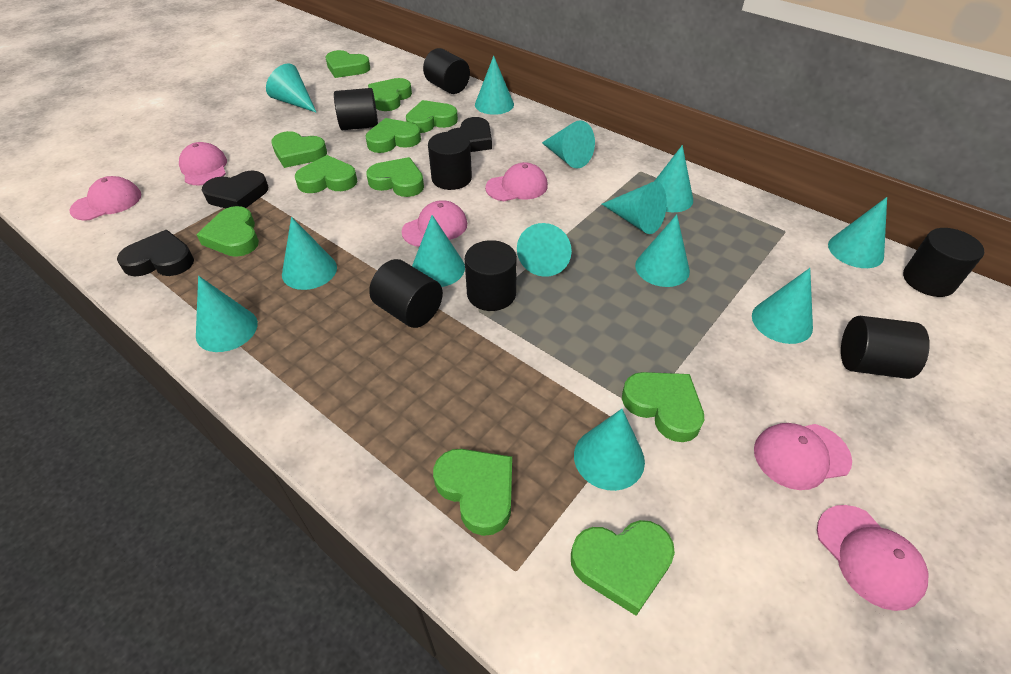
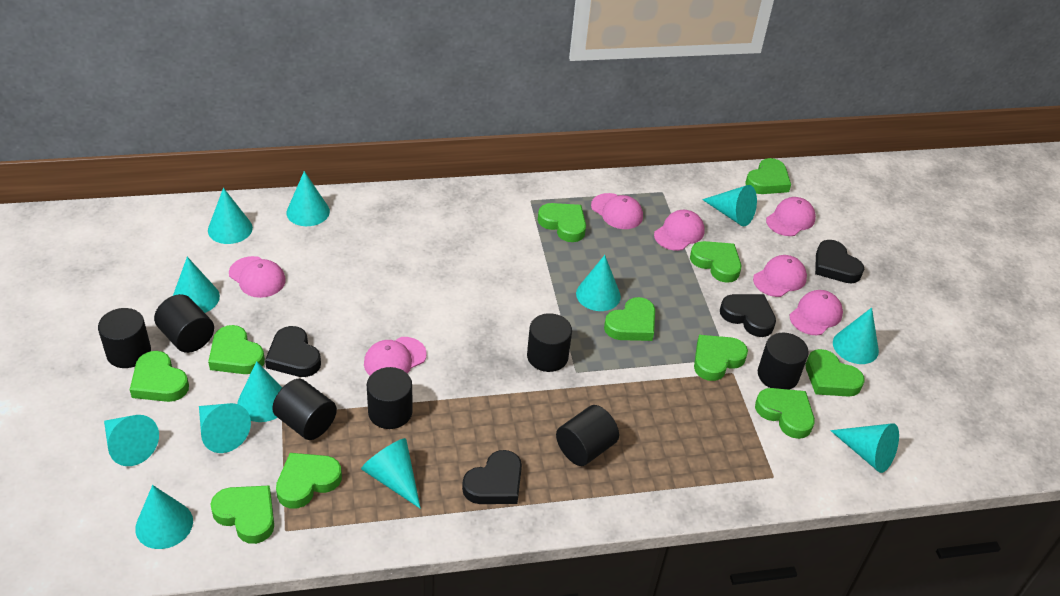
black heart: [117,230,194,277] [202,171,269,208] [448,117,492,152] = 3 -> [265,326,321,377] [462,450,522,504] [720,294,776,337] [815,240,864,284] = 4
pink cap: [69,176,141,221] [179,142,227,185] [401,200,467,247] [485,162,548,201] [754,423,852,490] [817,505,928,611] = 6 -> [229,256,286,298] [364,337,427,376] [591,193,643,229] [654,210,705,251] [753,255,807,297] [766,197,816,236] [790,290,843,335] = 7
turquoise cone: [196,276,258,352] [266,63,317,113] [282,217,337,290] [412,215,465,287] [475,56,514,115] [517,223,572,277] [542,120,595,168] [574,409,645,491] [602,182,667,234] [635,214,690,287] [654,145,693,212] [752,268,813,344] [828,197,887,268] = 13 -> [104,415,159,466] [135,485,193,549] [173,257,220,313] [199,403,251,453] [208,188,253,244] [238,361,282,422] [286,171,330,226] [361,438,421,509] [576,255,621,311] [702,185,757,227] [830,423,899,473] [833,308,879,364] = 12

